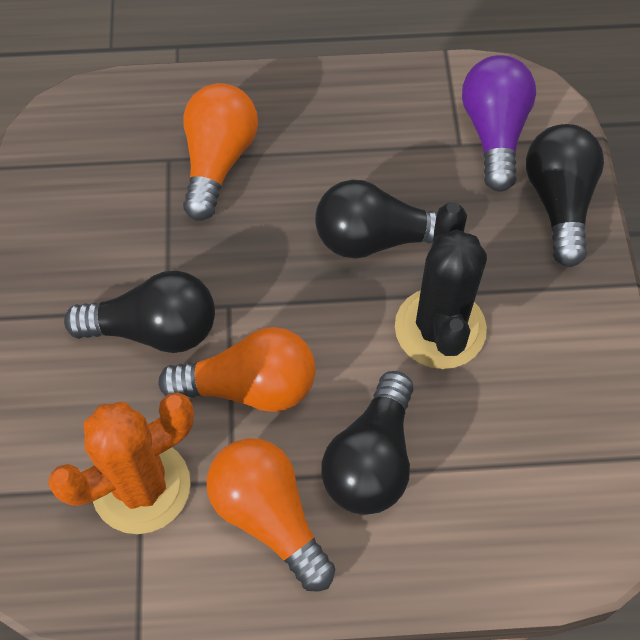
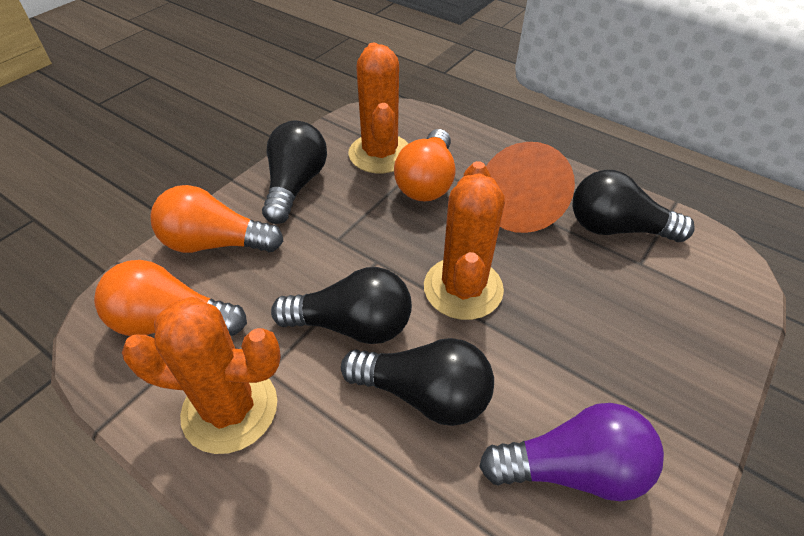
black cactus: [395,202,487,369] = 1 -> none = 0
orange cactus: [48,392,194,534] = 1 -> [122,297,281,454] [348,43,409,173] [424,161,505,320] = 3
orange cone: none = 0 -> [486,142,575,233] = 1

